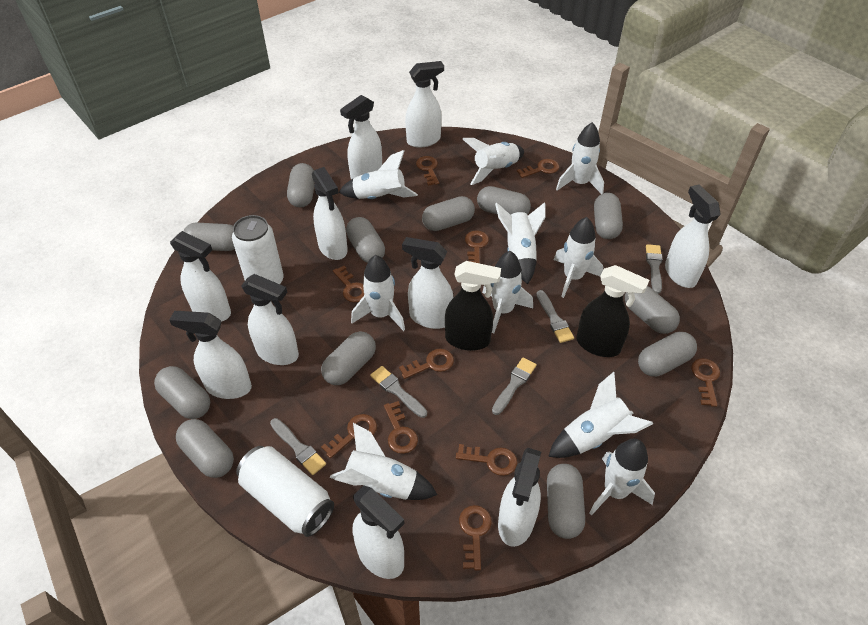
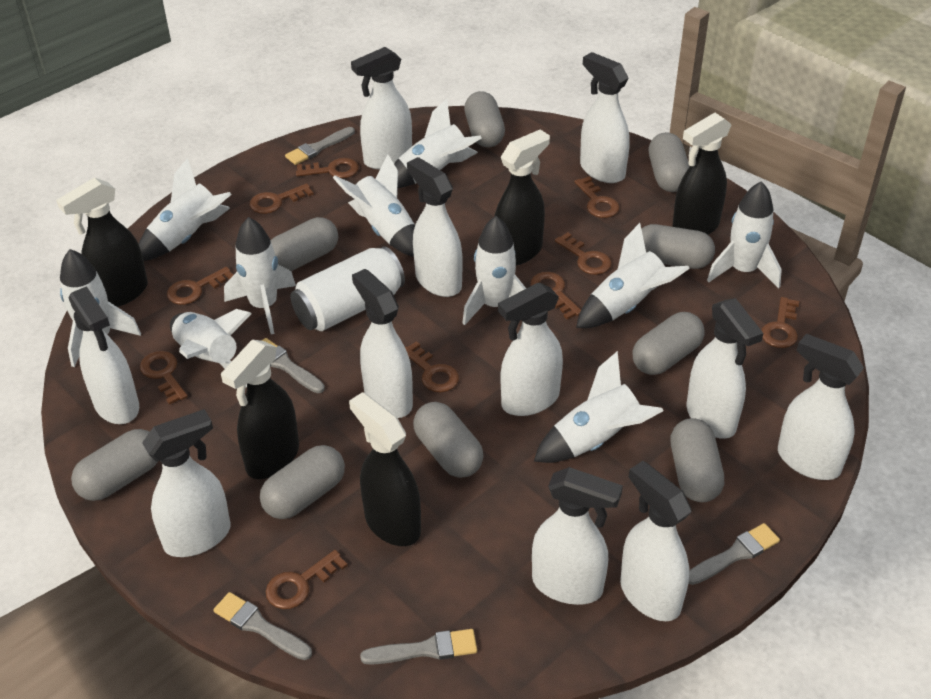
black spray bottle: [445,261,501,351] [576,265,649,357] = 2 -> [56,178,148,307] [221,340,299,479] [349,392,421,546] [494,130,550,266] [672,113,732,235] = 5
grey capsule: [154,366,210,419] [176,419,234,478] [184,222,235,251] [287,163,315,208] [321,331,376,385] [346,217,385,263] [422,196,475,231] [477,186,531,215] [547,464,585,539] [594,193,623,239] [625,286,680,334] [638,332,697,377] = 12 -> [71,429,157,501] [260,445,345,519] [271,217,338,271] [413,402,484,478] [464,91,505,147] [632,312,705,375] [641,224,715,269] [649,132,690,192] [671,418,724,502] = 9
white can: [232,215,284,284] [236,446,334,537] = 2 -> [290,246,405,331] = 1
white spray bottle: [169,311,252,399] [170,231,231,322] [241,274,299,365] [312,167,348,260] [340,95,382,180] [353,486,405,579] [402,237,454,329] [405,61,444,148] [498,448,541,547] [665,184,720,288] = 10 -> [69,286,139,424] [142,409,231,557] [351,47,412,169] [352,269,413,418] [407,157,463,297] [498,282,563,416] [532,467,623,605] [580,52,630,183] [620,461,692,621] [687,298,763,439] [778,334,864,480] = 11

